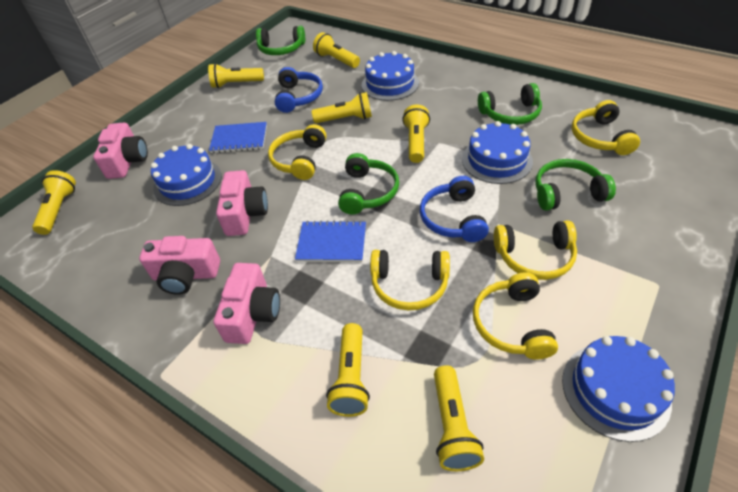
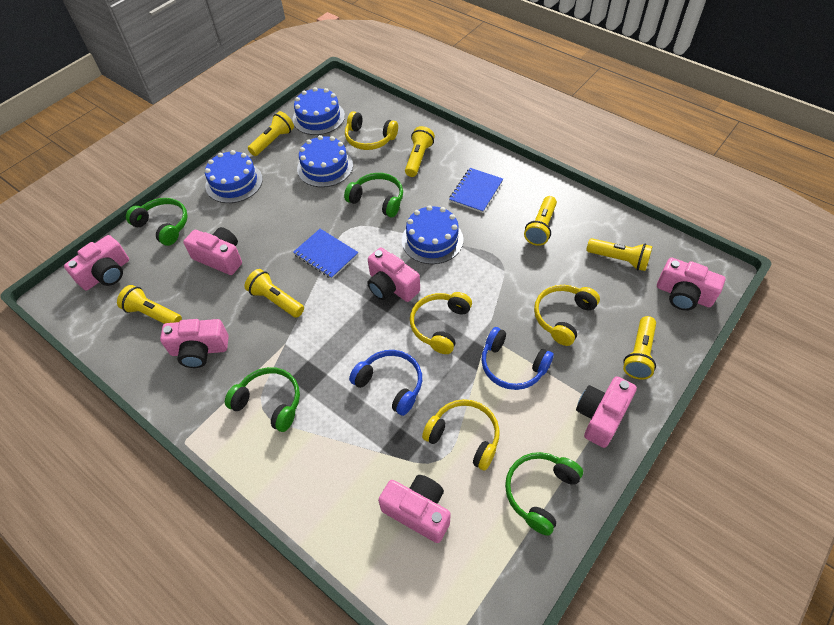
pink camera: [93,123,148,179] [139,236,220,295] [214,263,280,344] [216,170,268,236] = 4 -> [64,235,129,291] [160,319,229,368] [183,227,242,275] [367,248,420,302] [378,475,451,543] [576,376,637,448] [657,258,725,311] = 7
yellow headphones: [268,124,326,180] [370,250,450,311] [473,272,558,359] [494,220,577,280] [572,100,640,155] = 5 -> [345,111,398,150] [410,292,472,354] [422,399,500,470] [534,285,600,346] = 4

